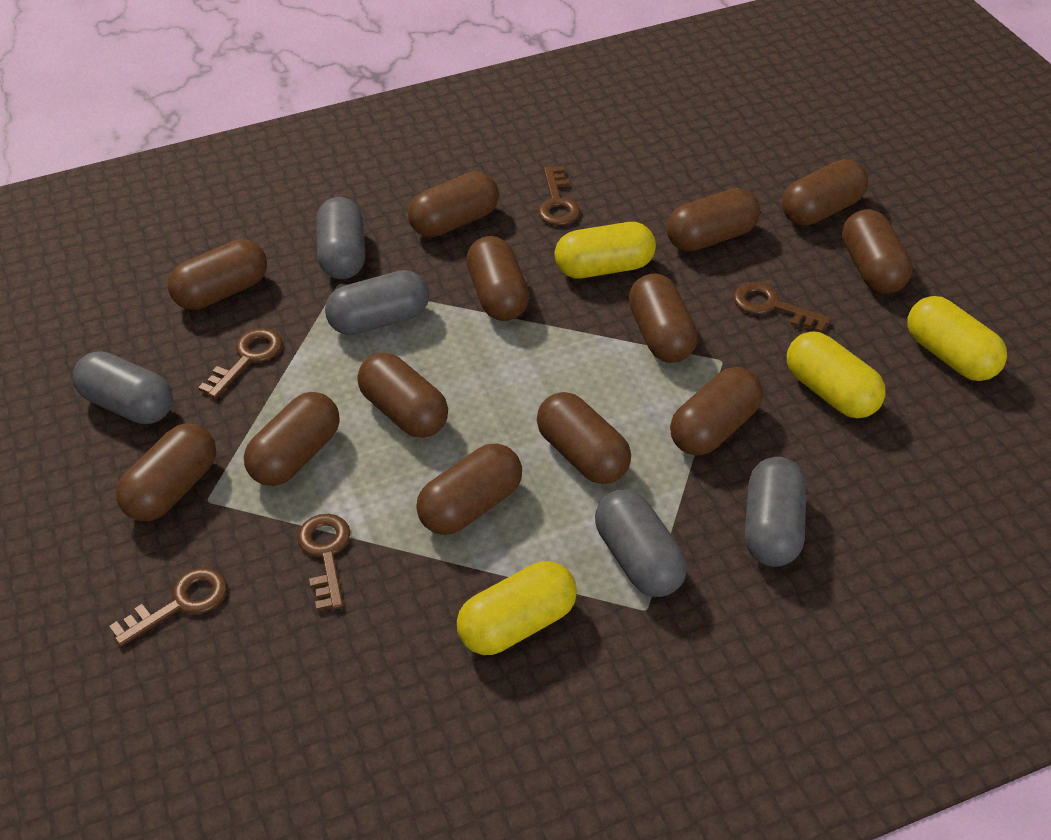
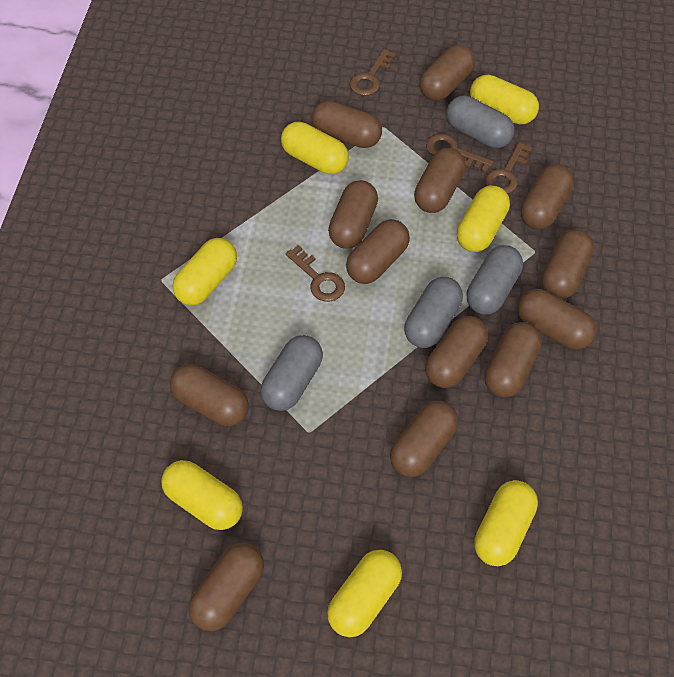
brown key: [109,568,227,647] [198,328,282,399] [297,514,350,611] [538,166,580,226] [733,282,831,333] = 5 -> [286,245,345,302] [350,49,396,96] [426,133,494,173] [485,142,532,194] = 4
grey capsule: [73,351,173,424] [316,197,365,279] [325,270,429,335] [595,490,687,597] [745,457,806,567] = 5 -> [261,335,323,411] [404,277,463,348] [446,96,515,148] [467,245,523,315] = 4
yellow capsule: [457,561,577,655] [555,222,656,278] [787,331,886,418] [907,296,1007,381] = 4 -> [161,460,243,530] [173,238,237,305] [281,122,349,174] [327,550,402,637] [457,186,510,252] [470,75,539,124] [474,480,538,566] = 7

